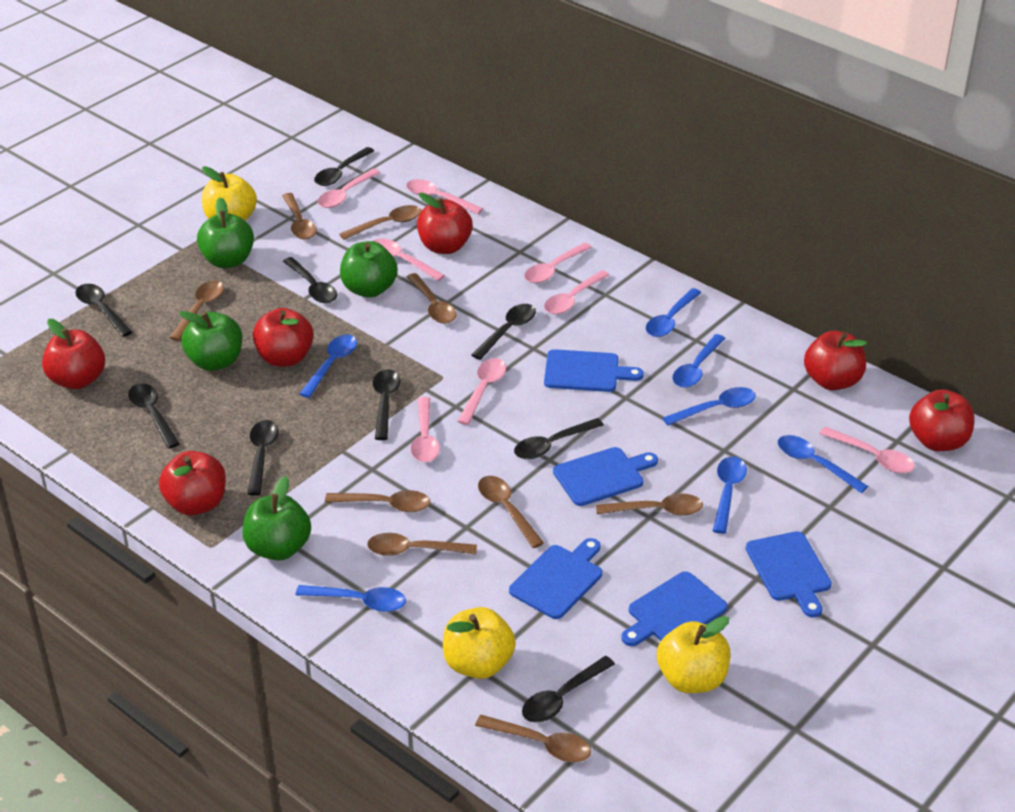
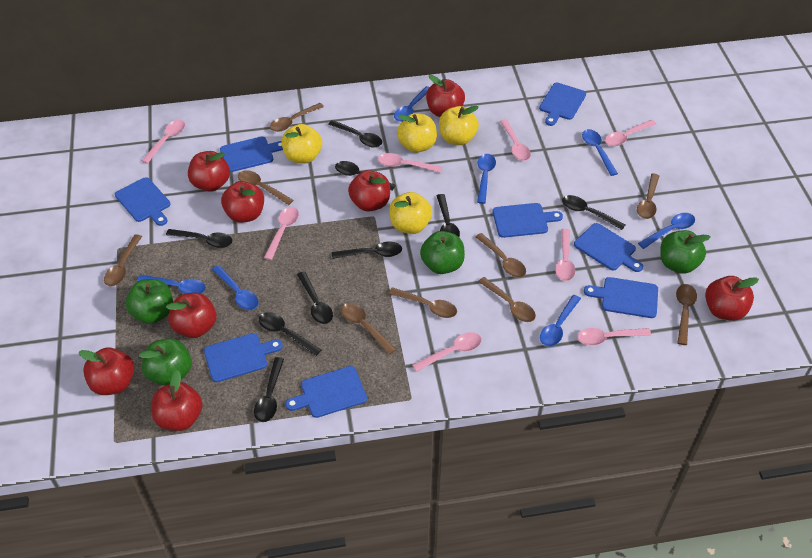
blue cutting board: [509,538,602,619] [544,349,644,392] [553,447,658,506] [621,571,727,646] [746,531,832,618] = 5 -> [115,177,170,226] [204,333,283,382] [220,137,283,172] [285,366,367,418] [492,203,563,238] [539,83,586,126] [574,223,643,272] [584,277,658,318] = 8
red apple: [42,319,105,389] [159,451,226,516] [253,308,314,367] [417,192,473,254] [804,331,867,391] [909,389,974,451] = 6 -> [79,348,134,395] [151,370,203,431] [166,293,216,338] [188,151,230,192] [221,181,264,223] [348,170,390,212] [426,75,465,117] [705,276,759,321] = 8
yellow apple: [202,166,257,221] [443,607,516,679] [657,616,730,693] = 3 -> [282,124,322,163] [389,192,432,234] [397,113,437,153] [439,106,479,145] = 4

